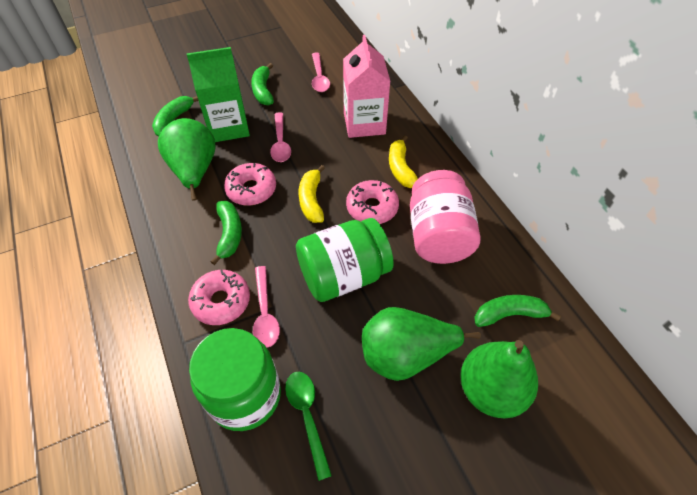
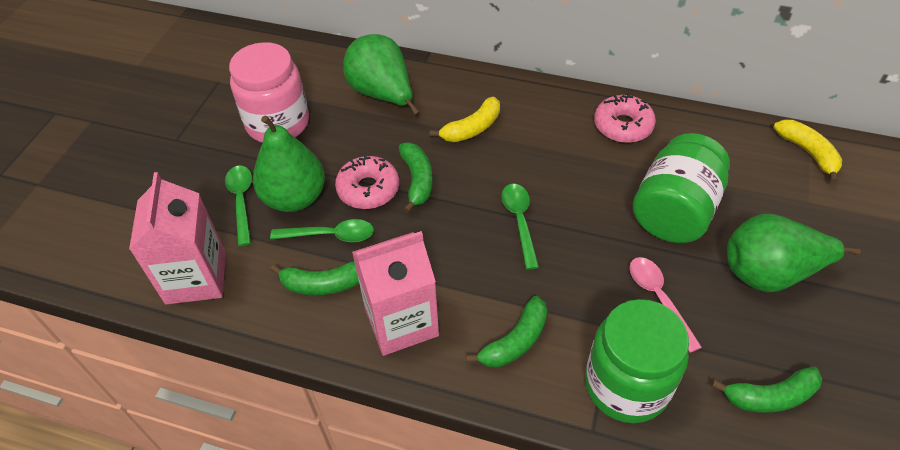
green carton: [187,47,250,142] = 1 -> none = 0
green spoon: [285,372,332,481] = 1 -> [225,166,252,246] [270,219,374,242] [501,184,539,270] = 3
pink carton: [343,35,390,138] = 1 -> [129,172,226,305] [352,231,439,356] = 2
pink donut: [188,270,250,325] [224,163,276,206] [346,180,399,224] = 3 -> [335,154,399,209] [594,93,656,143] = 2
pink spoon: [253,266,280,347] [270,112,291,162] [312,53,330,92] = 3 -> [629,257,702,353] = 1

